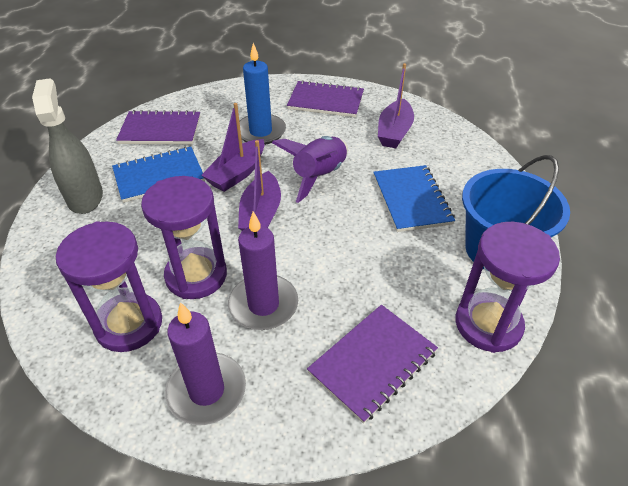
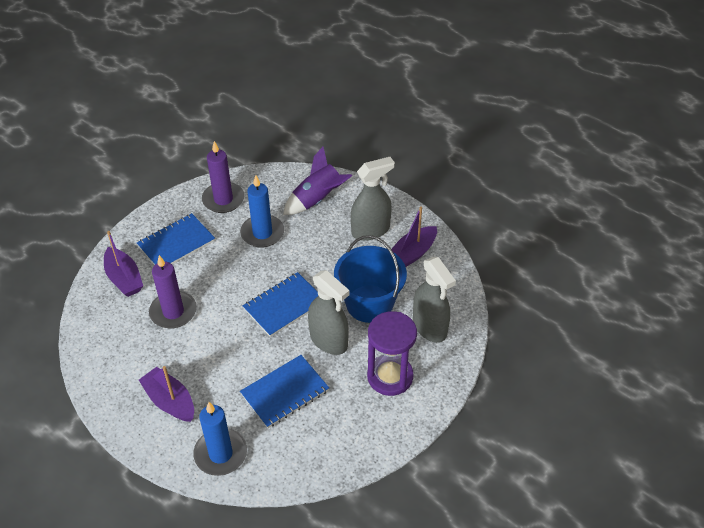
blue candle: [239,43,286,145] = 1 -> [194,402,247,476] [240,175,284,248] = 2
blue notebook: [112,147,205,203] [373,165,455,232] = 2 -> [137,213,215,265] [240,355,329,428] [243,272,318,337] = 3
grey spray bottle: [32,78,103,214] = 1 -> [308,270,350,355] [351,157,395,241] [413,257,456,343] = 3
purple hourglass: [56,221,162,352] [141,176,227,299] [455,222,560,353] = 3 -> [367,311,417,396] = 1
purple notebook: [116,110,200,144] [287,80,364,117] [307,305,438,424] = 3 -> none = 0

